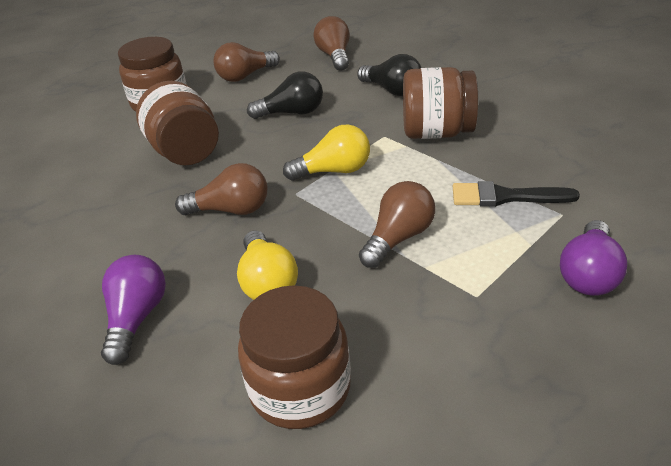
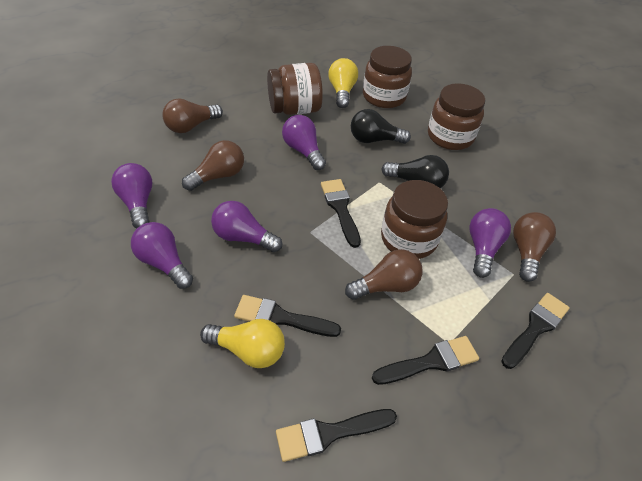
black brush: [453,181,580,207] = 1 -> [234,295,341,337] [276,409,397,462] [321,179,361,248] [372,336,479,385] [501,293,570,369] = 5
purple light bulb: [101,255,166,365] [560,220,628,296] = 2 -> [111,163,152,228] [131,222,193,289] [211,201,282,252] [282,115,326,170] [469,208,511,278] = 5

